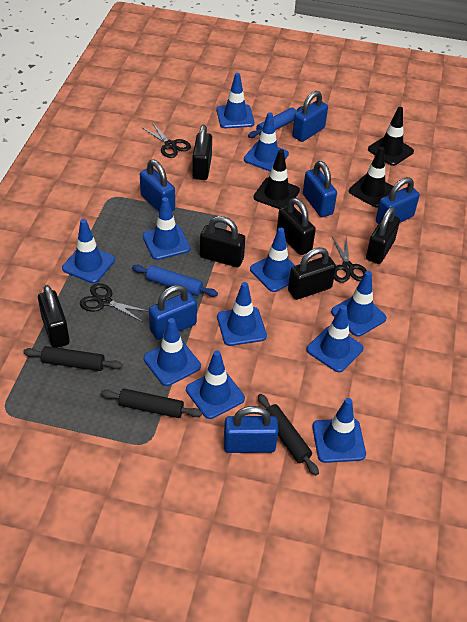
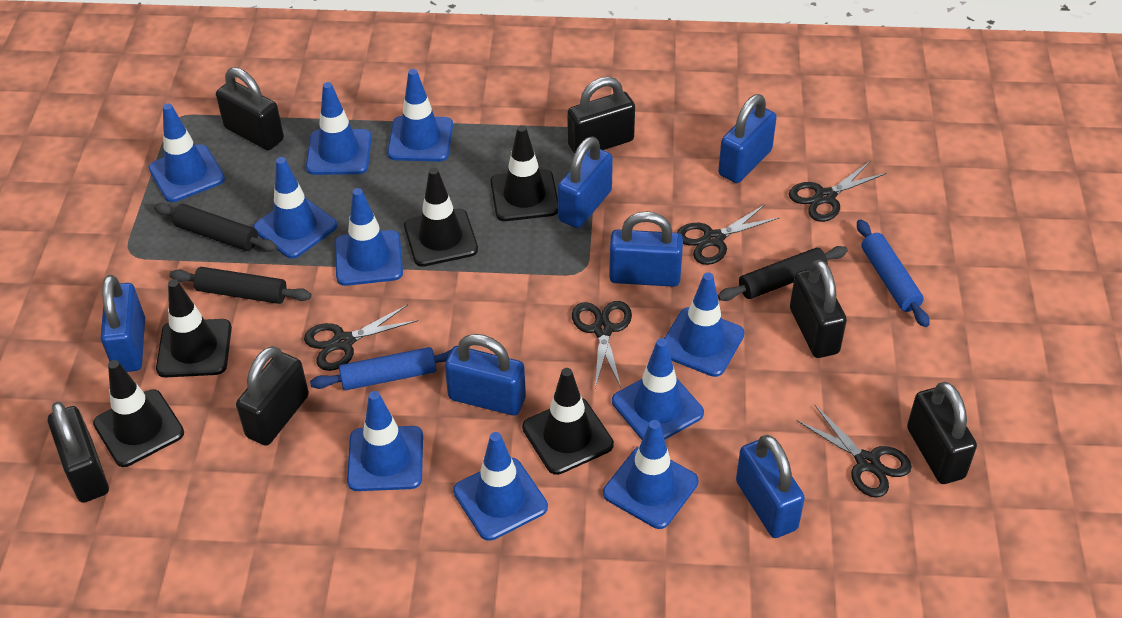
black scissors: [80,283,149,322] [141,124,191,158] [332,236,367,283] = 3 -> [304,305,418,371] [572,301,632,388] [677,204,780,265] [789,161,887,222] [797,405,912,498] = 5
black traffic cone: [253,149,300,209] [349,147,393,208] [368,107,414,166] = 3 -> [93,360,184,467] [156,279,232,377] [404,168,478,267] [491,125,558,221] [522,368,614,475] = 5
blue traffic cone: [62,219,115,283] [143,197,191,260] [144,318,201,386] [186,350,245,419] [217,73,255,128] [217,282,267,346] [244,112,289,172] [250,228,295,292] [306,305,363,372] [312,398,366,463] [331,271,387,337] = 11 -> [148,103,225,202] [253,157,337,259] [306,82,372,175] [335,188,403,286] [347,391,423,491] [387,69,453,162] [453,432,548,541] [603,420,698,529] [612,338,704,440] [664,272,745,377] = 10

